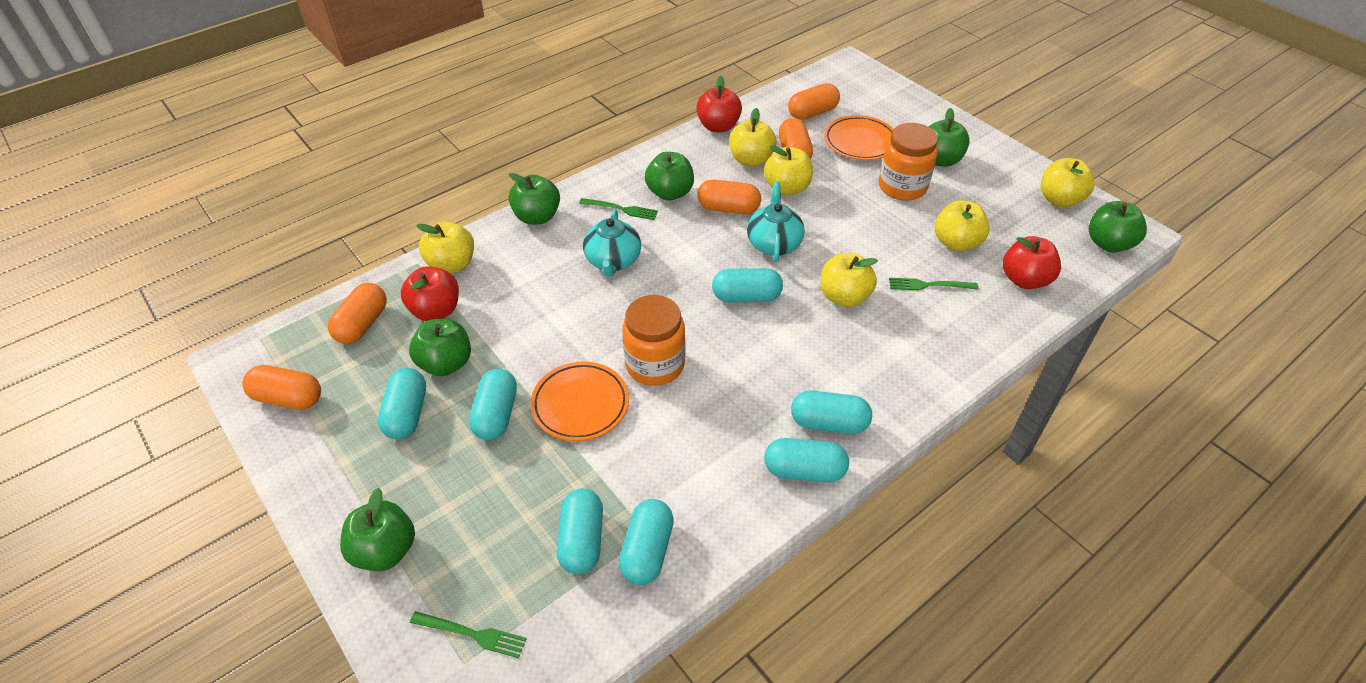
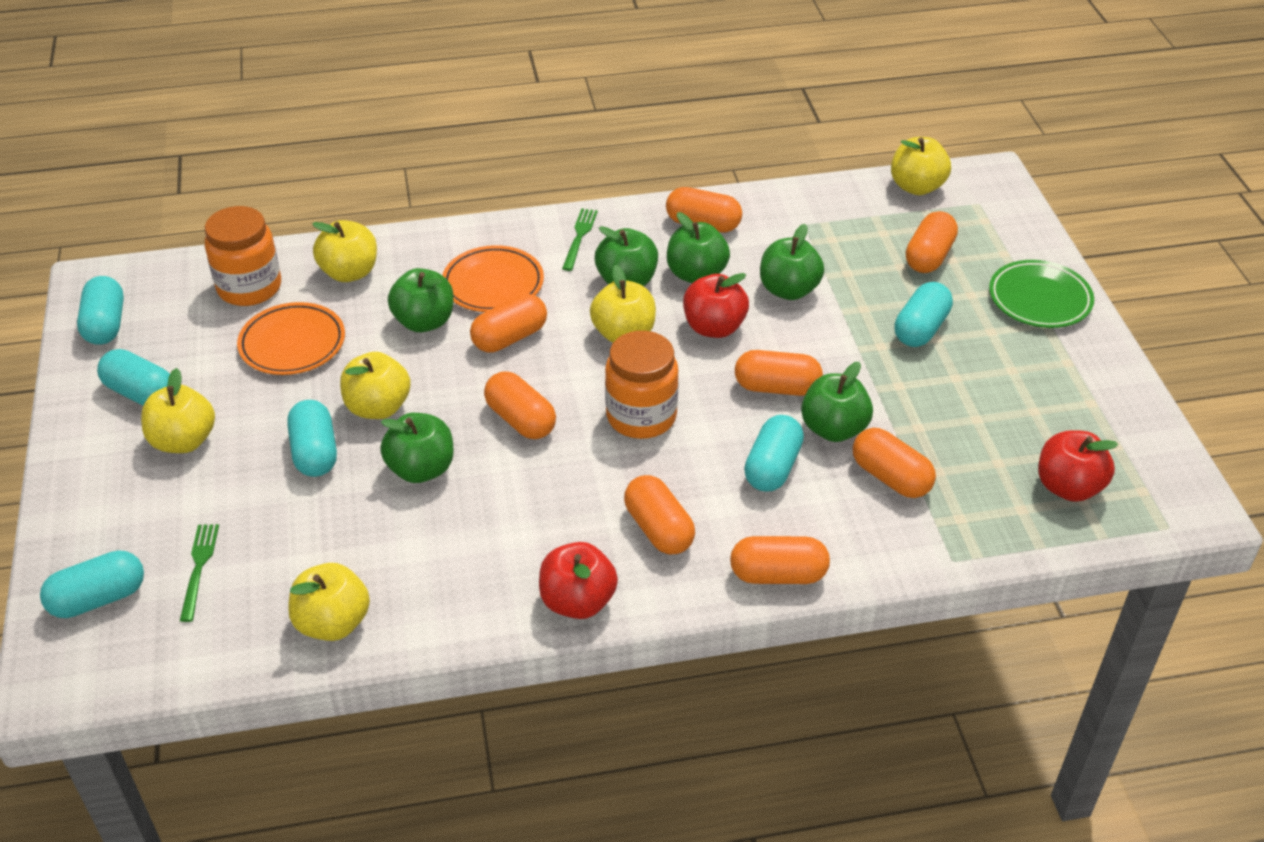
green fork: [410,611,527,658] [579,198,658,220] [889,278,978,290] = 3 -> [180,524,219,622] [562,208,598,271] = 2
green plate: none = 0 -> [989,260,1094,328] = 1
orange capsule: [242,365,321,410] [328,283,387,344] [697,179,761,214] [779,118,813,159] [788,83,840,120] = 5 -> [470,294,547,353] [484,371,556,439] [624,475,695,555] [666,187,742,233] [730,536,830,584] [735,350,823,396] [853,428,936,498] [906,211,958,273] = 8
turquoise capsule: [378,368,426,440] [469,369,517,440] [557,488,603,574] [619,499,674,585] [712,268,783,302] [764,438,849,482] [791,391,872,434] = 7 -> [40,550,144,618] [77,276,124,345] [97,349,170,406] [287,400,337,477] [744,415,804,492] [894,282,953,347] = 6
turquoise teapot: [583,209,641,277] [747,182,805,262] = 2 -> none = 0

